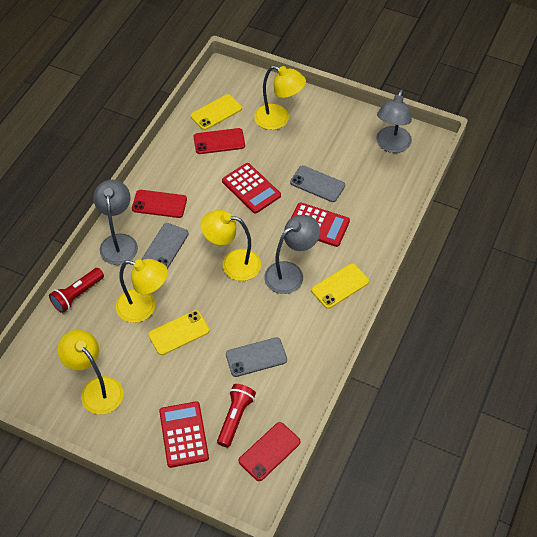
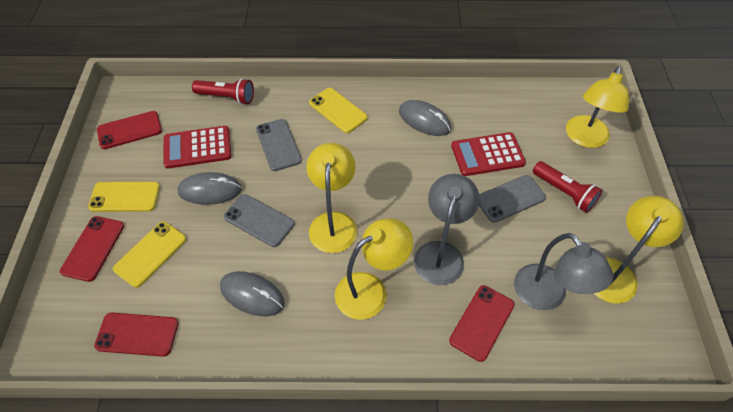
grey lamp: [93,180,138,265] [264,215,320,294] [376,89,412,153] = 3 -> [414,174,480,285] [514,233,613,310] = 2
grey mouse: none = 0 -> [177,172,242,205] [220,271,285,316] [399,100,451,136] = 3
red calculator: [159,401,209,468] [222,163,281,214] [291,202,350,247] = 3 -> [163,126,231,169] [451,132,526,176] = 2
red phone: [132,190,187,218] [194,128,245,154] [239,422,301,481] = 3 -> [60,216,124,282] [94,313,179,357] [97,111,162,149] [449,285,514,362] = 4

